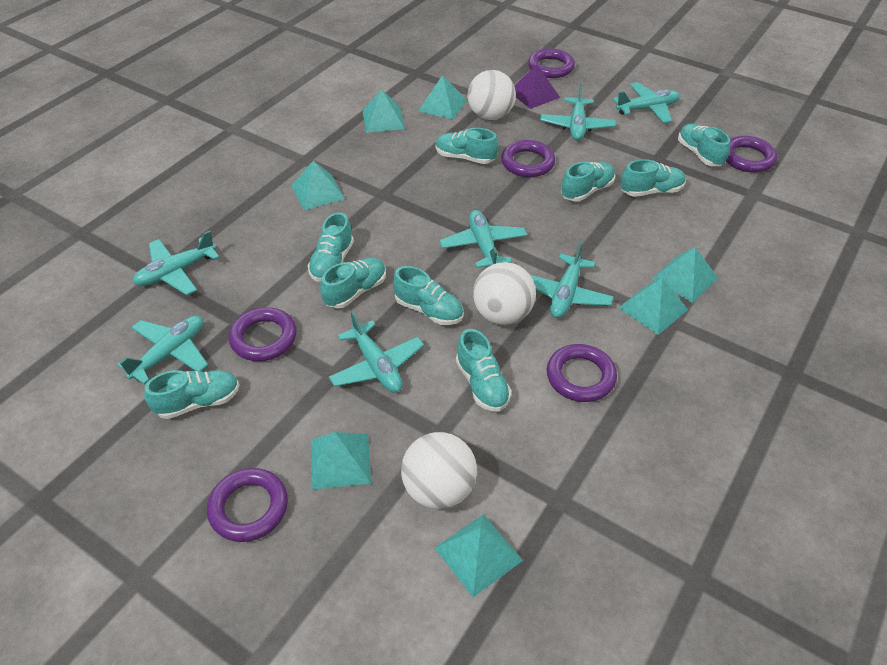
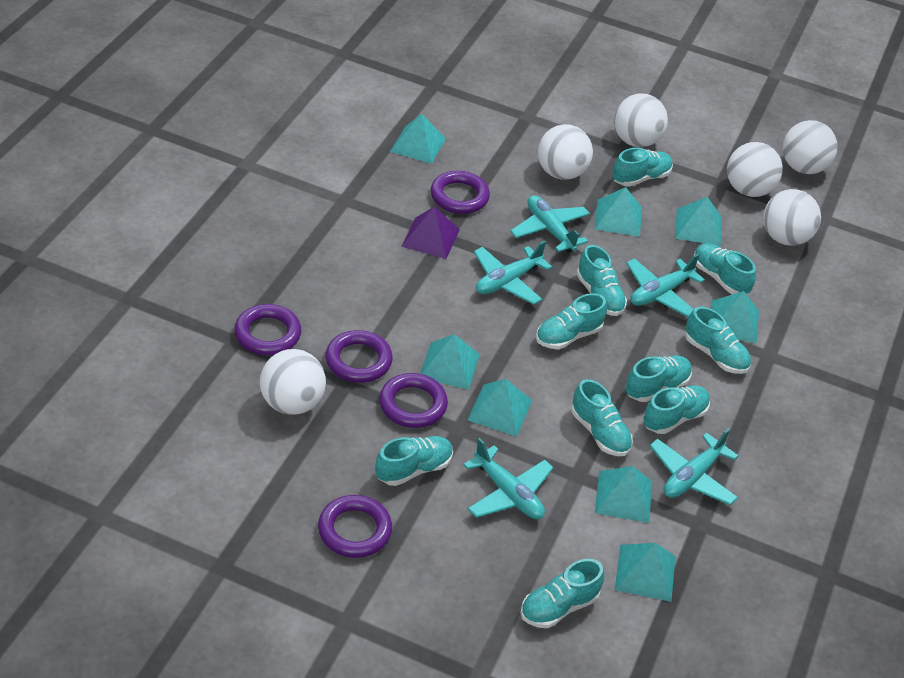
purple ring: [207,468,288,542] [229,307,297,361] [501,140,555,177] [528,48,575,78] [547,344,617,402] [726,136,777,173] = 6 -> [234,304,301,355] [318,495,392,558] [326,330,393,383] [379,373,448,428] [431,171,490,214] = 5
turquoise plane: [117,316,208,385] [133,231,219,295] [329,311,424,393] [439,210,527,268] [530,242,614,318] [541,83,616,141] [613,82,680,123] = 7 -> [463,438,554,519] [474,240,552,305] [510,195,590,253] [626,254,705,317] [650,428,738,505] = 5
turquoise pyramid: [291,161,345,210] [311,432,371,490] [363,89,405,133] [418,75,467,120] [435,514,523,597] [619,278,688,335] [652,247,718,303] = 7 -> [390,114,446,164] [420,334,480,390] [468,379,532,436] [595,187,642,237] [595,466,652,523] [615,543,676,602] [675,197,721,246] [711,291,759,344] = 8
turquoise shoe: [144,370,240,419] [308,212,354,282] [320,258,386,308] [393,266,463,325] [436,128,499,164] [456,329,511,411] [561,162,615,201] [620,159,686,197] [678,124,730,166] = 9 -> [375,436,453,486] [520,559,604,628] [536,293,607,349] [571,379,633,456] [576,245,627,316] [613,148,673,187] [625,355,692,402] [643,385,710,434] [685,306,751,374] [694,243,756,294] = 10
white ball: [401,432,477,509] [468,70,516,120] [473,262,536,325] = 3 -> [260,349,326,415] [538,124,593,180] [614,94,668,147] [727,142,783,197] [763,189,821,246] [783,120,838,174] = 6

